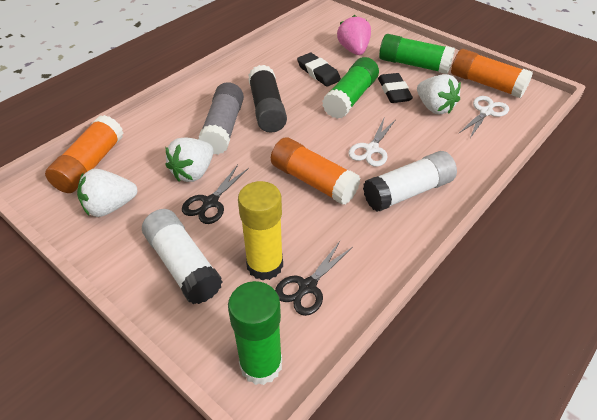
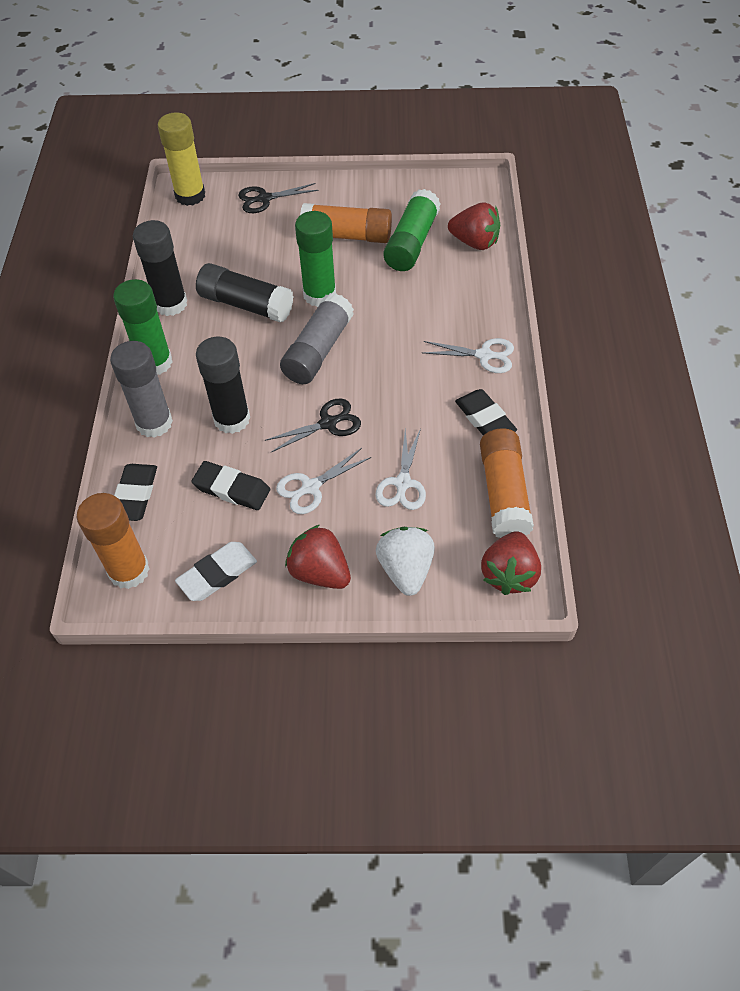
black eraser: [297,53,341,87] [378,73,413,103] = 2 -> [114,464,157,521] [191,461,270,510] [455,389,517,436] = 3
black glue stick: [248,65,287,133] = 1 -> [133,220,187,316] [196,263,294,322] [196,337,250,434] = 3
grey glue stick: [198,82,244,155] = 1 -> [110,341,173,438] [280,293,354,384] = 2
pink strawberry: [337,15,371,55] = 1 -> none = 0
red strawberry: none = 0 -> [285,525,351,589] [448,202,500,250] [481,531,541,595] = 3
white eraser: none = 0 -> [175,542,257,601] = 1
white glue stick: [142,209,223,304] [363,151,457,212] = 2 -> none = 0
white scissors: [349,119,395,167] [459,96,509,138] = 2 -> [276,448,371,514] [375,429,426,510] [422,338,514,373] = 3
white strawberry: [77,169,137,217] [166,137,214,182] [417,74,461,114] = 3 -> [376,527,435,596] = 1

